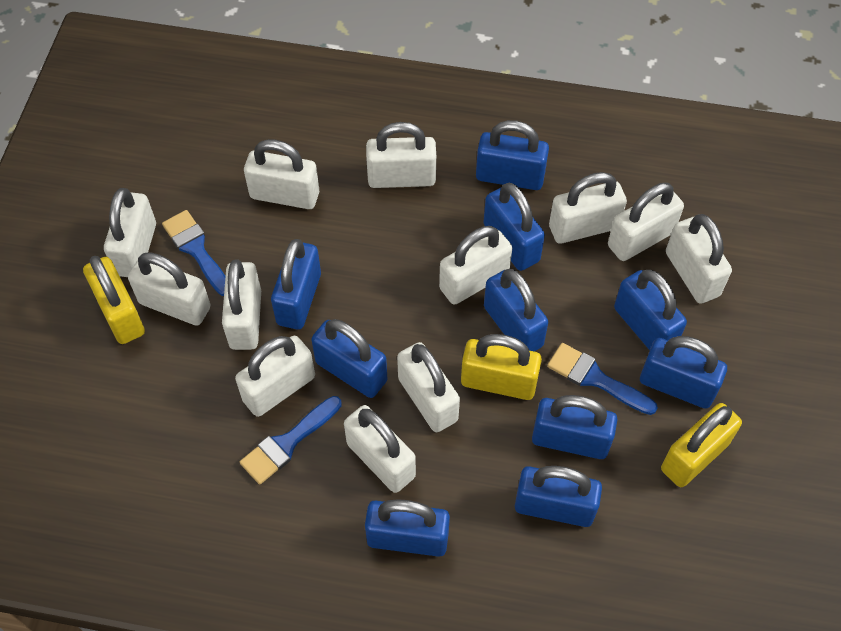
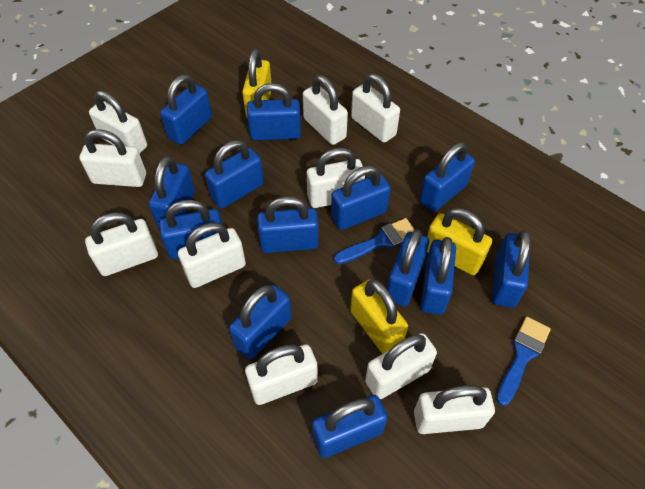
blue brush: [162,210,226,296] [240,396,342,484] [547,343,658,415] = 3 -> [334,218,415,264] [496,317,551,406] = 2
blue padlock: [271,239,321,329] [311,319,387,398] [365,499,450,557] [476,120,549,190] [483,183,545,271] [484,269,548,352] [515,466,602,527] [532,395,617,459] [614,270,687,350] [640,336,727,409] = 10 -> [149,156,195,228] [159,200,222,259] [160,75,212,145] [205,140,264,208] [229,285,292,359] [247,83,301,141] [257,196,319,253] [312,395,388,458] [331,166,391,230] [387,229,429,306] [420,142,475,212] [420,237,456,315] [492,230,531,308] = 13
white padlock: [104,188,156,277] [128,252,210,326] [222,260,261,350] [235,336,315,417] [244,139,319,209] [344,405,416,493] [366,122,436,188] [397,342,460,432] [439,226,512,305] [549,172,627,244] [608,183,684,261] [666,214,732,304] = 12 -> [79,129,146,187] [85,212,158,276] [89,90,147,154] [178,223,246,288] [245,344,318,405] [303,75,348,145] [307,148,365,208] [351,74,400,143] [365,333,437,399] [414,385,495,434] = 10

